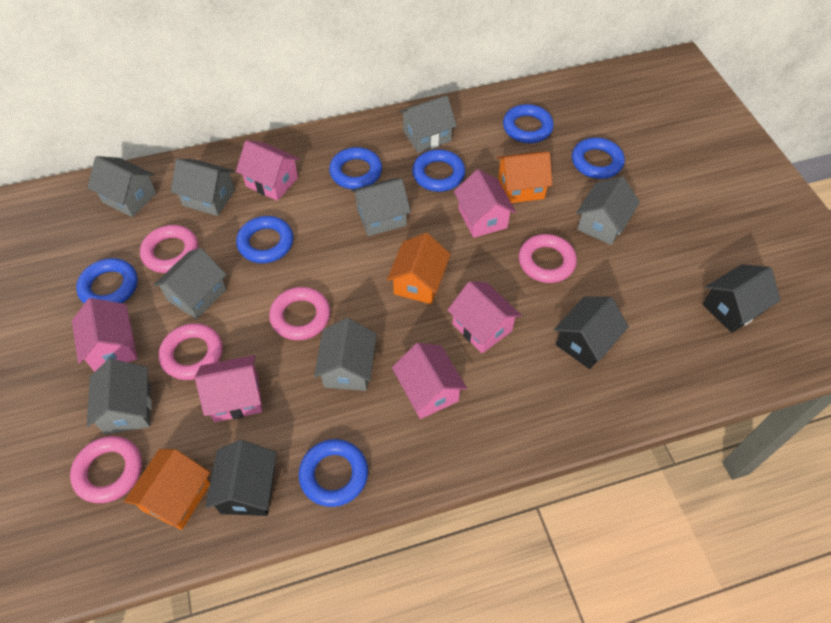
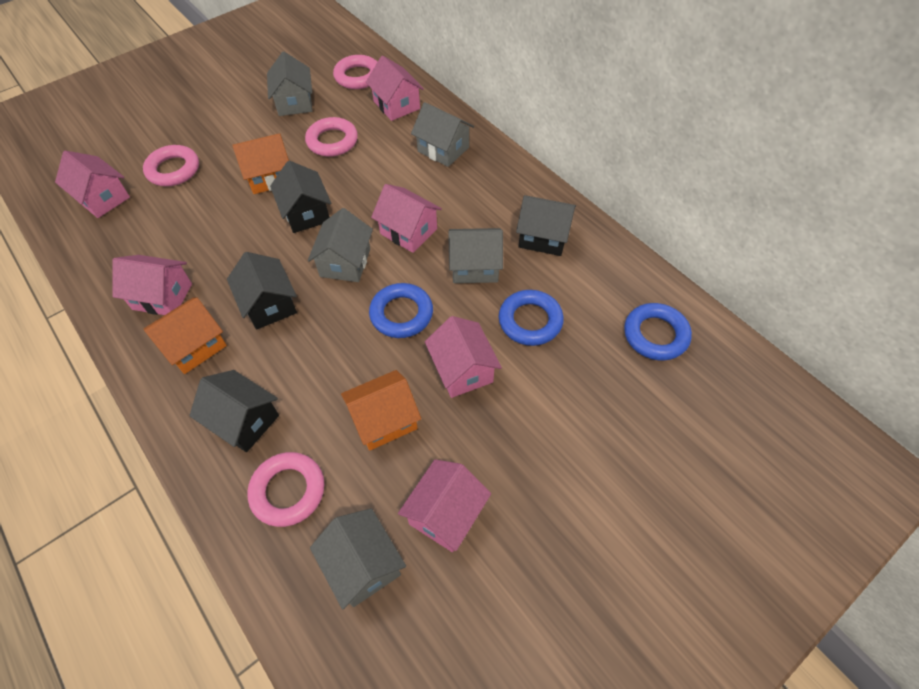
black house: [205,440,277,516] [554,297,629,369] [703,264,781,333] = 3 -> [189,370,279,452] [227,252,297,330] [270,161,331,233] [516,195,576,256] = 4
blue ring: [76,258,138,304] [236,216,293,263] [299,439,368,507] [329,147,382,189] [412,149,465,192] [503,104,554,143] [572,138,625,179] = 7 -> [369,283,433,338] [499,290,564,346] [624,303,692,361] = 3
grey house: [87,156,157,217] [87,359,152,434] [153,248,227,319] [171,159,235,216] [314,318,377,391] [351,178,411,236] [399,95,457,153] [576,176,640,245] = 8 -> [267,52,312,116] [308,208,373,282] [310,508,406,610] [411,102,474,167] [448,228,503,283] = 5
pink ring: [70,436,142,503] [140,225,198,273] [159,323,223,380] [269,287,330,340] [519,234,577,283] = 5 -> [143,145,199,186] [247,452,324,527] [305,117,358,157] [333,55,377,89] = 4

